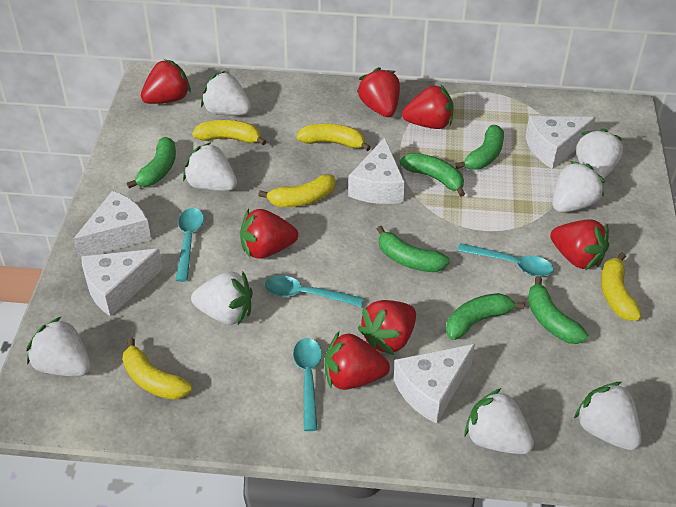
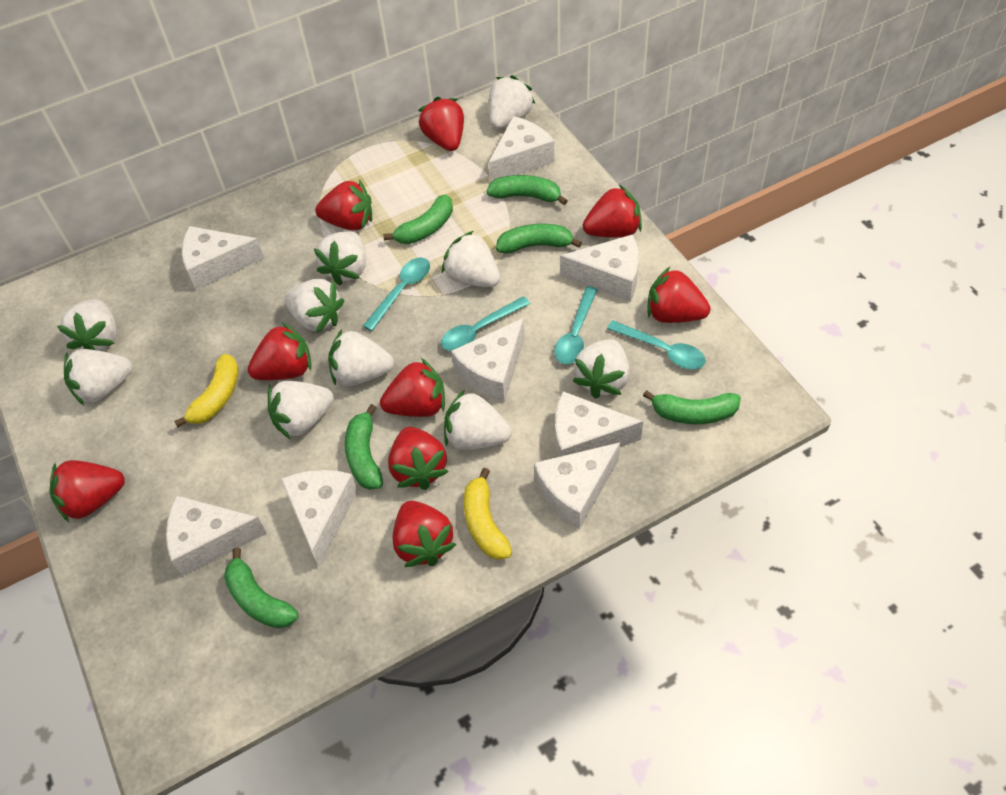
red strawberry: [141,59,191,104] [240,209,298,258] [324,332,390,390] [357,67,400,117] [358,300,416,355] [402,84,454,129] [550,219,609,270] = 7 -> [50,460,125,522] [248,322,311,380] [315,180,372,231] [380,358,445,417] [388,427,449,490] [392,501,456,567] [418,97,464,151] [583,185,642,238] [647,267,711,323] = 9
white cheese: [73,191,151,259] [81,249,163,316] [348,137,405,204] [393,344,475,424] [525,116,596,169] = 5 -> [166,495,267,576] [182,226,265,290] [281,470,358,567] [451,318,525,402] [488,116,555,183] [534,442,620,530] [555,391,643,457] [560,234,639,302] = 8
white strawberry: [27,317,91,376] [183,142,237,191] [191,272,252,325] [201,71,251,115] [464,388,534,454] [553,161,605,213] [574,382,642,451] [576,128,624,179] = 8 -> [57,299,117,351] [64,349,133,405] [268,381,334,440] [284,279,345,333] [314,231,366,286] [328,329,394,386] [442,231,500,287] [444,389,512,450] [489,75,535,129] [573,339,629,399] = 10
yellow banana: [122,338,192,400] [192,120,267,145] [258,174,336,207] [296,123,371,151] [601,253,641,321] = 5 -> [174,354,239,427] [464,468,512,560] = 2

